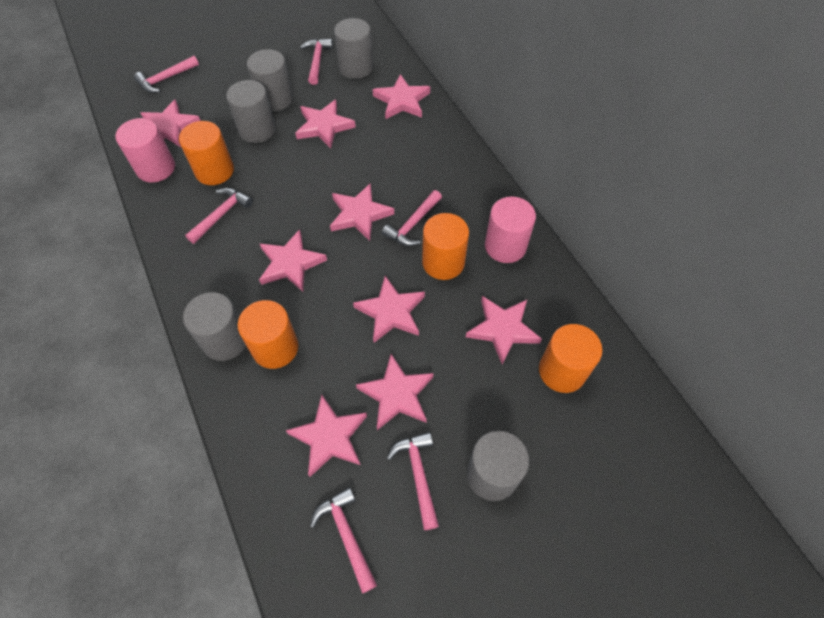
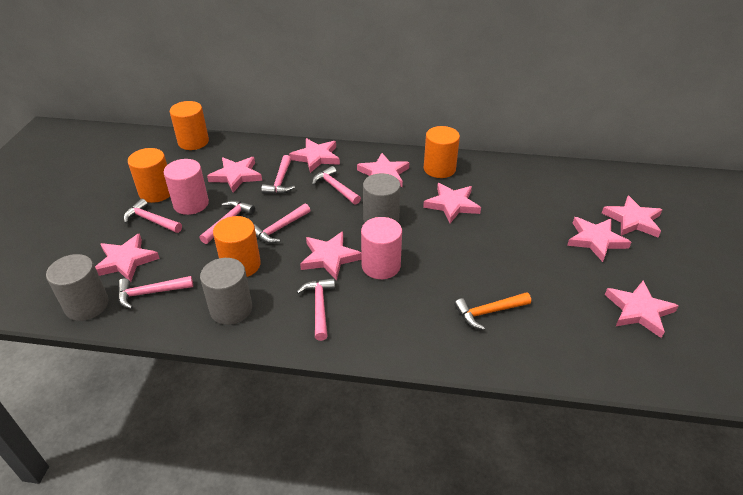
grey cylinder: [183,292,246,361] [226,80,276,143] [247,49,293,111] [334,18,373,79] [467,431,529,501] = 5 -> [46,254,109,321] [200,258,252,325] [363,173,400,223] = 3
orange hammer: none = 0 -> [454,292,531,330] = 1
pink hammer: [134,56,199,93] [185,188,253,244] [300,39,333,85] [310,487,377,594] [382,190,442,246] [387,432,439,530] = 6 -> [118,276,193,309] [123,199,182,233] [200,200,255,244] [254,203,310,243] [261,155,295,194] [297,278,335,341] [312,166,361,205] = 7

